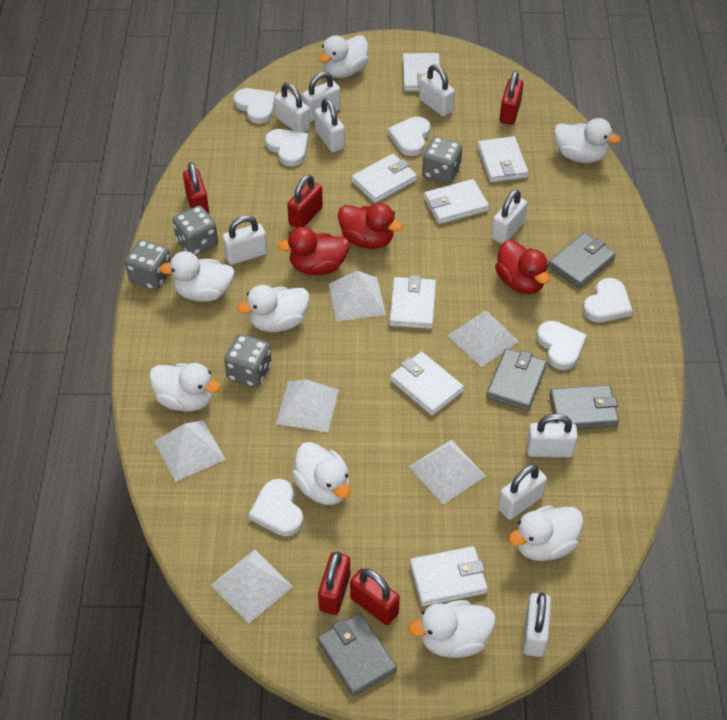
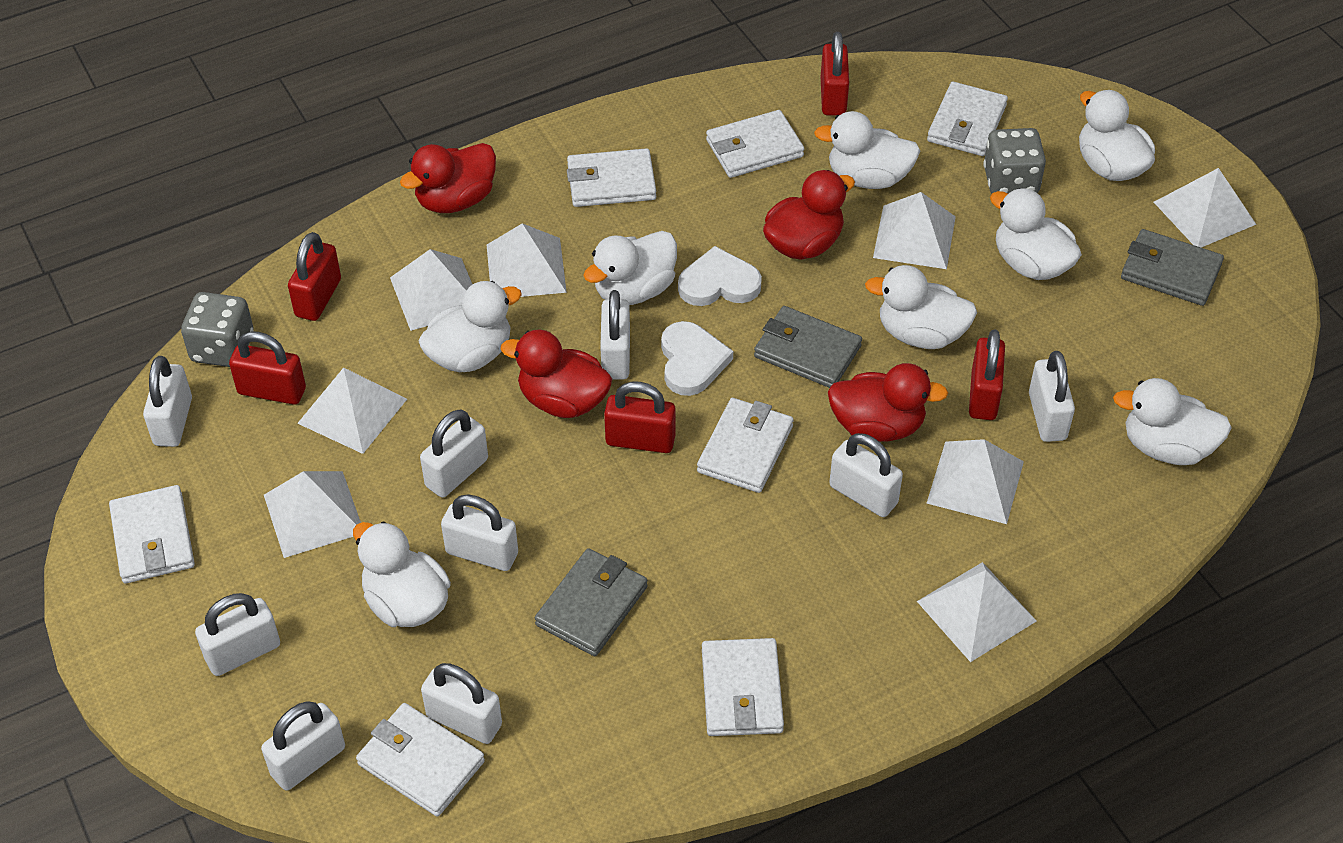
grey dice: [125,239,171,290] [173,206,218,256] [224,334,272,388] [422,137,462,184] = 4 -> [181,292,254,367] [983,128,1046,194] = 2
grey wallet: [317,613,397,697] [486,348,547,411] [548,233,616,288] [549,385,619,429] = 4 -> [535,548,648,656] [754,306,862,388] [1121,229,1224,306] = 3
red duck: [277,227,350,275] [338,203,403,249] [495,240,550,294] = 3 -> [400,143,496,213] [501,329,612,418] [763,170,855,260] [828,363,948,442] = 4
white heart: [234,88,276,124] [249,479,303,536] [265,129,308,166] [388,117,430,156] [537,321,587,370] [583,278,633,322] = 6 -> [661,321,733,396] [678,246,762,306] = 2
white pyramid: [154,420,226,482] [211,550,293,624] [276,379,339,432] [329,271,386,322] [409,439,486,504] [448,310,519,367] = 6 -> [264,471,361,558] [297,368,407,454] [390,249,473,331] [487,223,567,297] [873,192,956,269] [917,562,1037,662] [927,439,1024,524] [1154,168,1257,247] = 8

